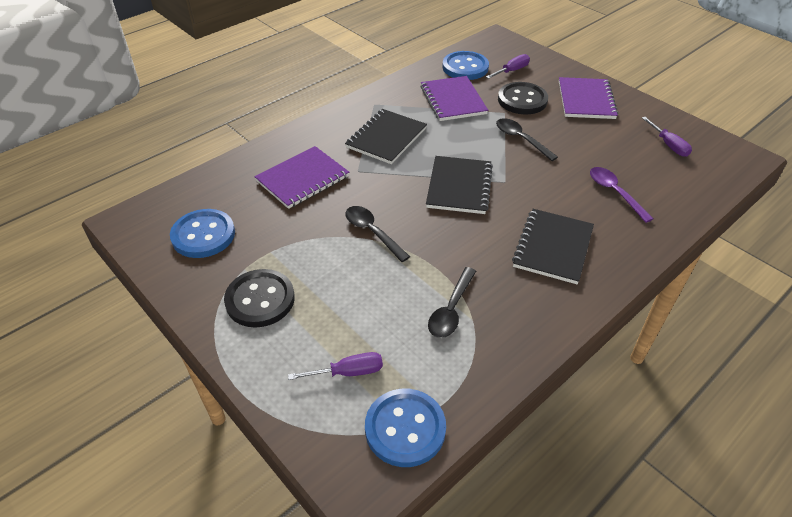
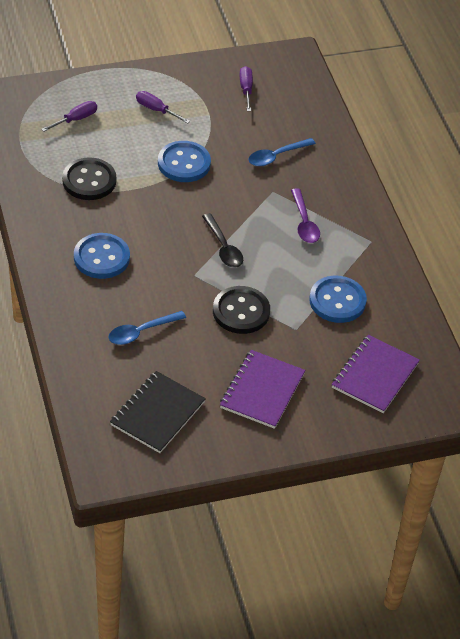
black notebook: [345,109,427,164] [426,156,493,214] [512,209,594,284] = 3 -> [110,371,206,453] = 1
black spoon: [345,206,410,262] [428,267,476,338] [496,118,558,161] = 3 -> [202,213,243,268] = 1
blue spoon: none = 0 -> [108,311,186,345] [249,138,316,166] = 2
purple notebook: [255,146,349,209] [420,76,488,121] [559,77,618,119] = 3 -> [220,350,305,429] [332,335,420,413] = 2

